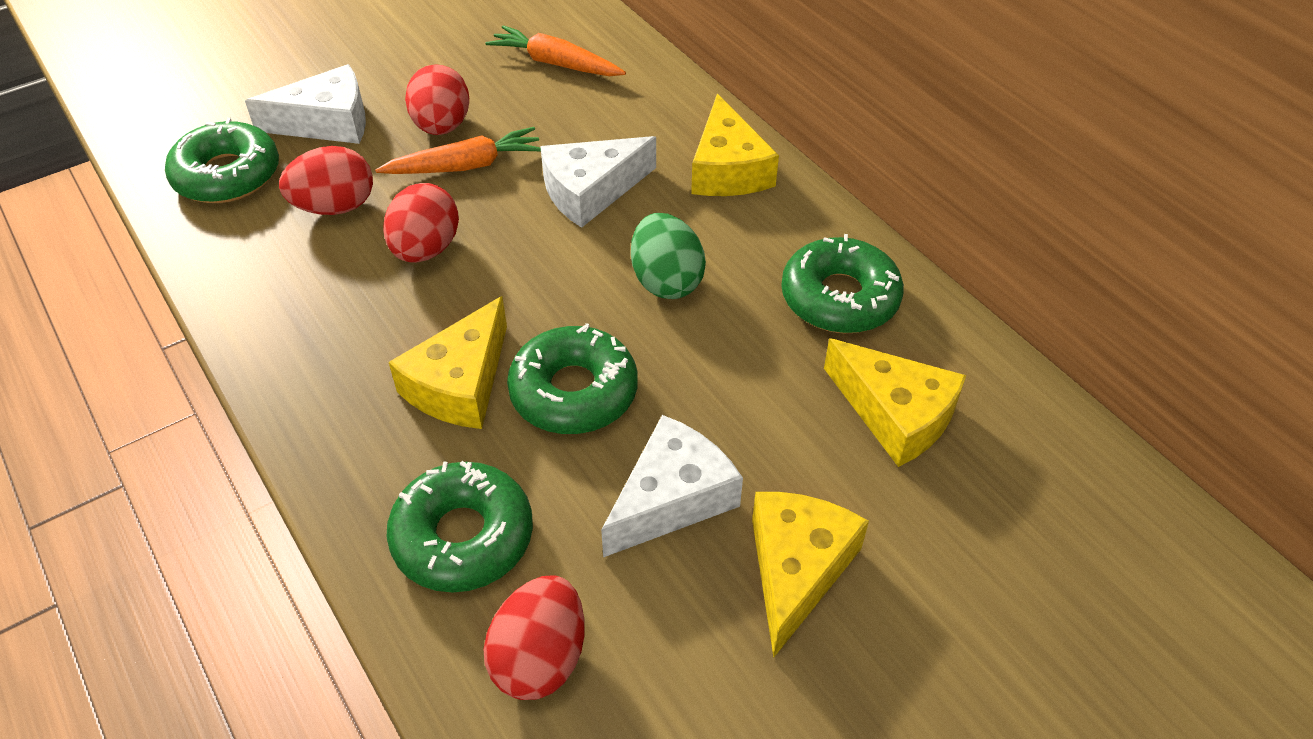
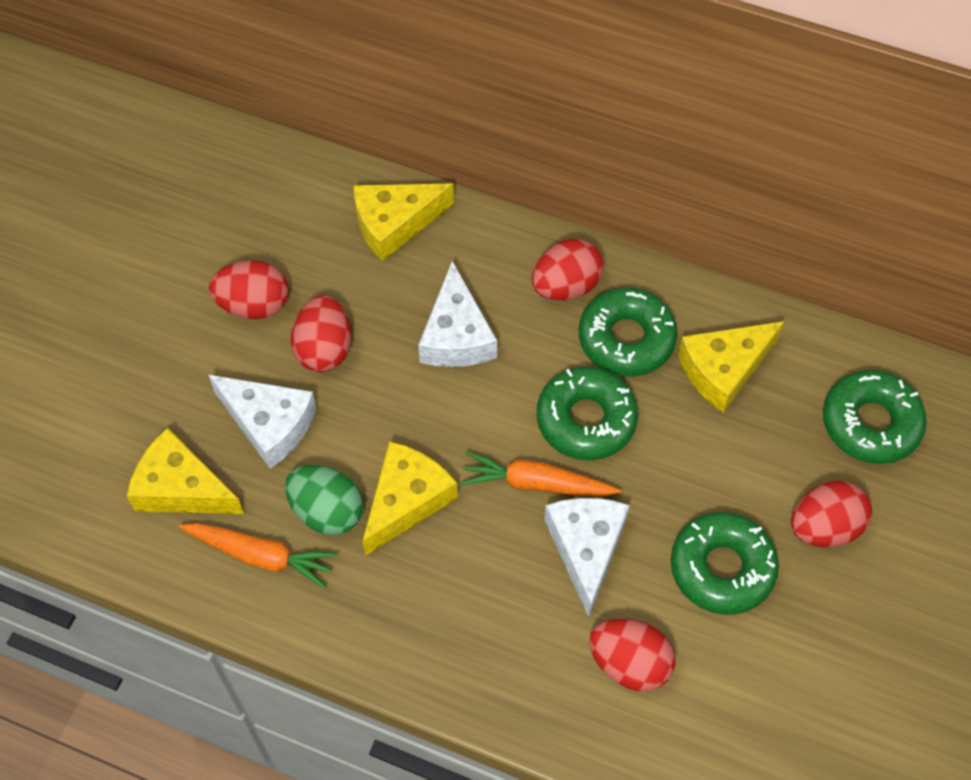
red egg: [279,146,373,215] [383,183,459,263] [405,64,469,135] [483,575,585,700] = 4 -> [209,260,288,319] [291,295,351,372] [532,239,604,301] [589,618,675,691] [791,481,872,547] = 5

